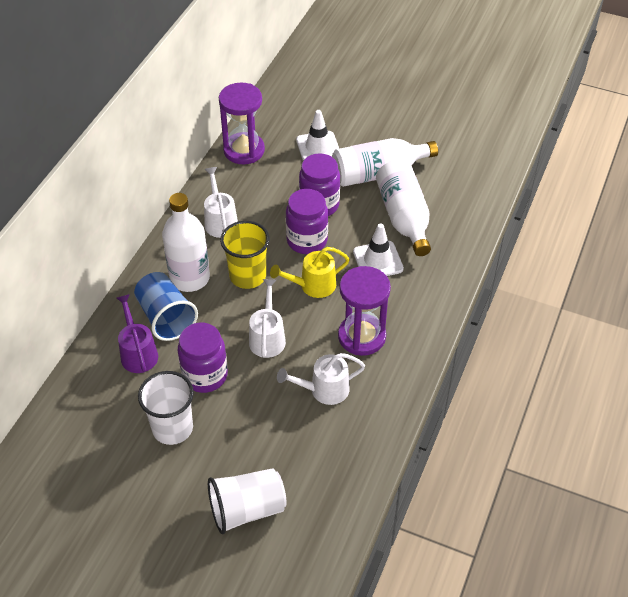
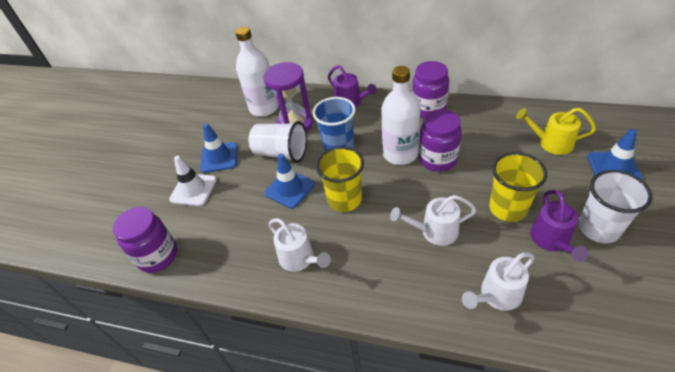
blue traffic cone: none = 0 -> [200,123,238,173] [264,154,315,209] [587,129,643,180] = 3
purple hourglass: [219,83,265,164] [338,266,391,356] = 2 -> [263,62,313,132] = 1
purple watering can: [117,294,158,373] = 1 -> [328,65,377,107] [530,190,589,262] = 2
white bottle: [162,193,210,292] [332,138,438,187] [376,160,431,256] = 3 -> [235,27,279,117] [381,66,421,165] = 2
white traffic cone: [296,110,339,161] [353,223,404,276] = 2 -> [169,156,217,206] = 1
yellow cup: [220,221,270,289] = 1 -> [316,147,364,212] [489,152,547,222] = 2

